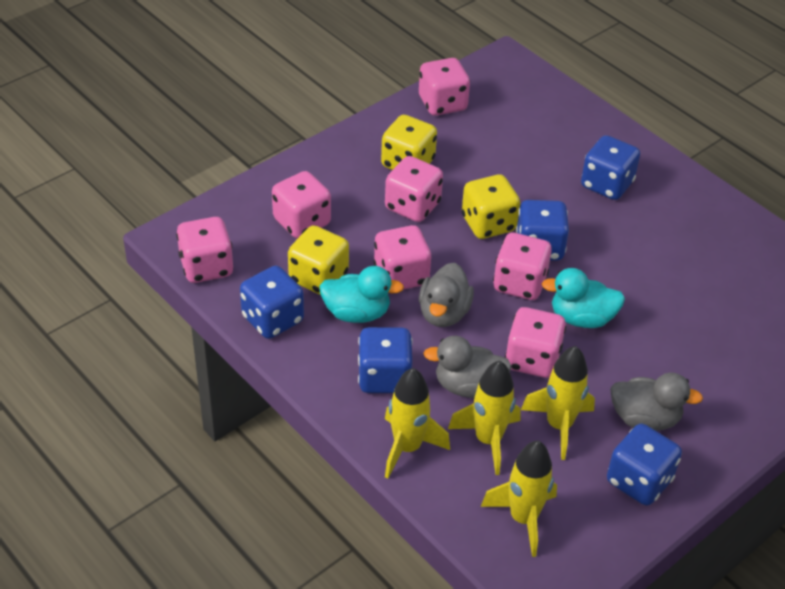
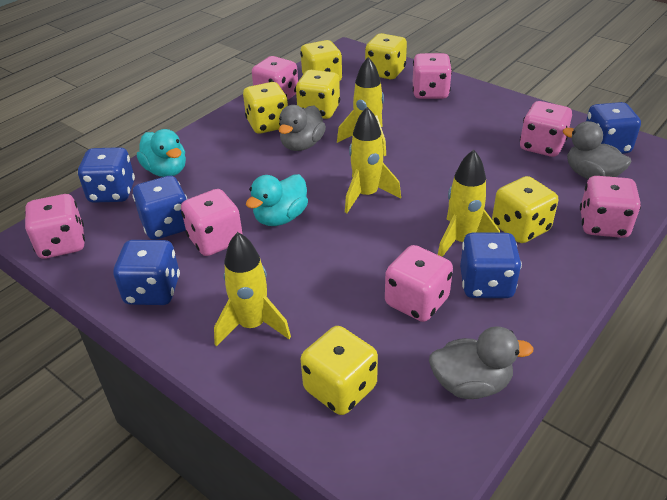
yellow dice: [288,225,349,295] [381,115,437,170] [462,174,520,239] = 3 -> [243,82,288,134] [296,70,340,119] [300,40,342,81] [301,326,378,415] [365,33,407,79] [492,176,558,243] = 6

